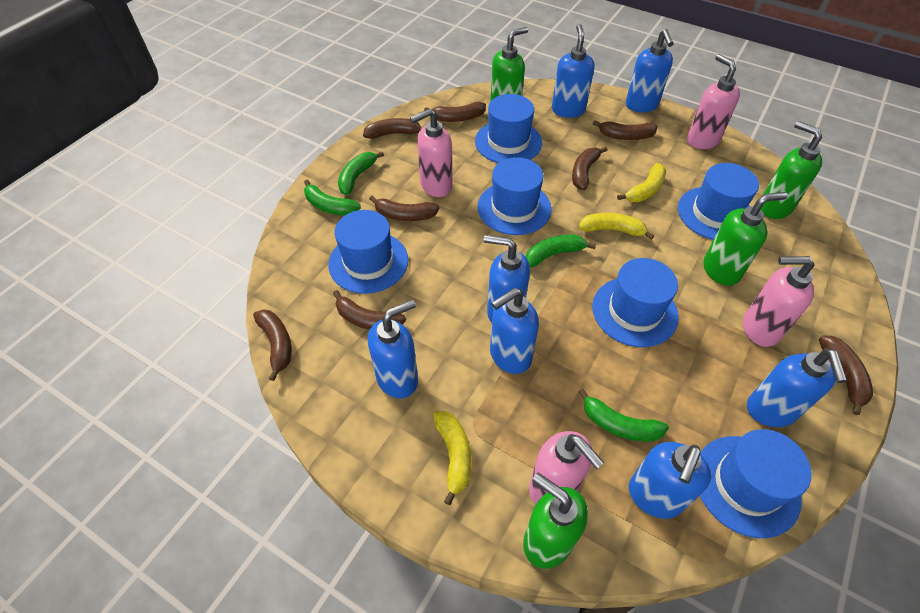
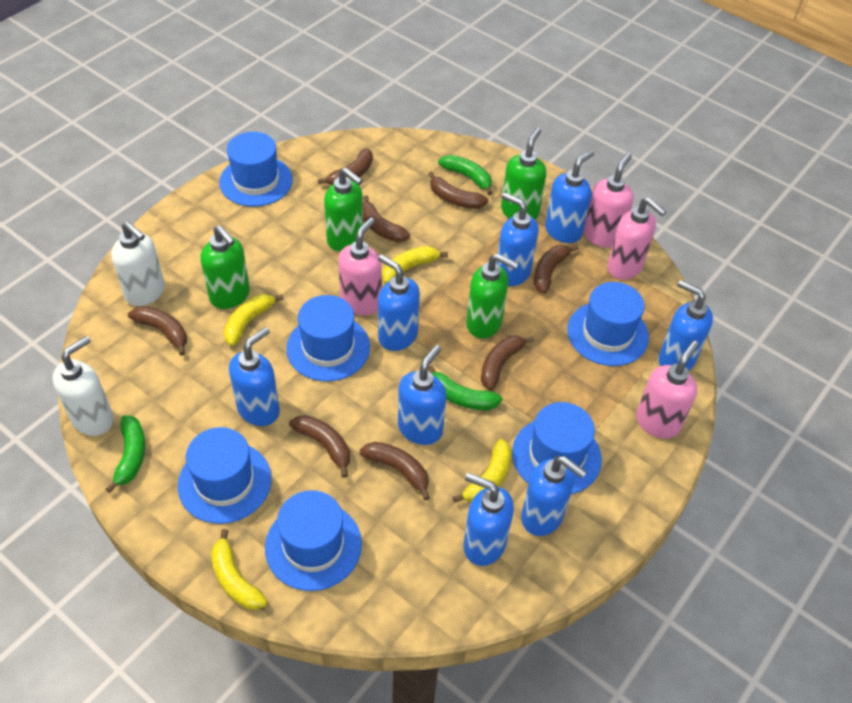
blue soap dispenser: [368,300,418,399] [484,235,530,323] [490,288,539,374] [552,24,594,118] [626,29,674,112] [629,442,711,519] [747,348,847,427] = 7 -> [229,327,280,426] [378,254,420,351] [398,345,446,445] [464,473,514,566] [496,192,539,286] [521,456,587,536] [545,150,594,243] [659,280,713,371] = 8
green banana: [304,179,361,216] [338,151,384,195] [525,235,596,268] [578,388,669,442] = 4 -> [106,415,145,493] [428,365,502,410] [438,155,492,195] = 3
white soap dispenser: none = 0 -> [52,336,114,436] [111,221,165,306] = 2
yellow banana: [433,411,471,505] [579,213,654,240] [617,163,666,202] = 3 -> [211,529,268,610] [224,294,283,346] [382,246,448,284] [453,439,512,503] = 4

